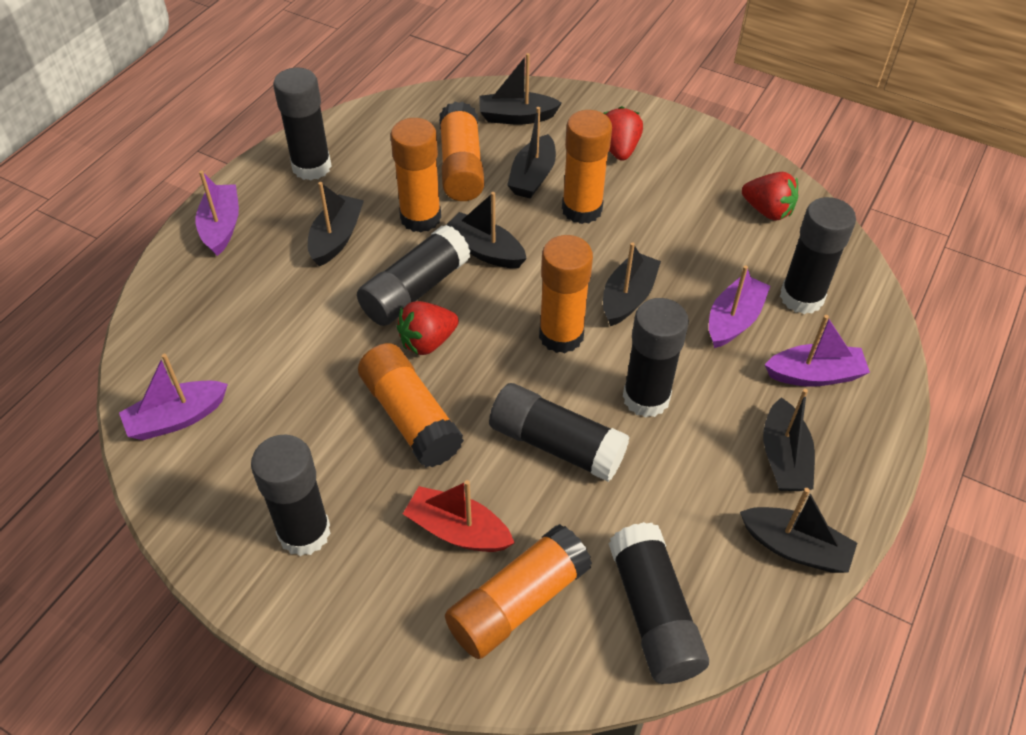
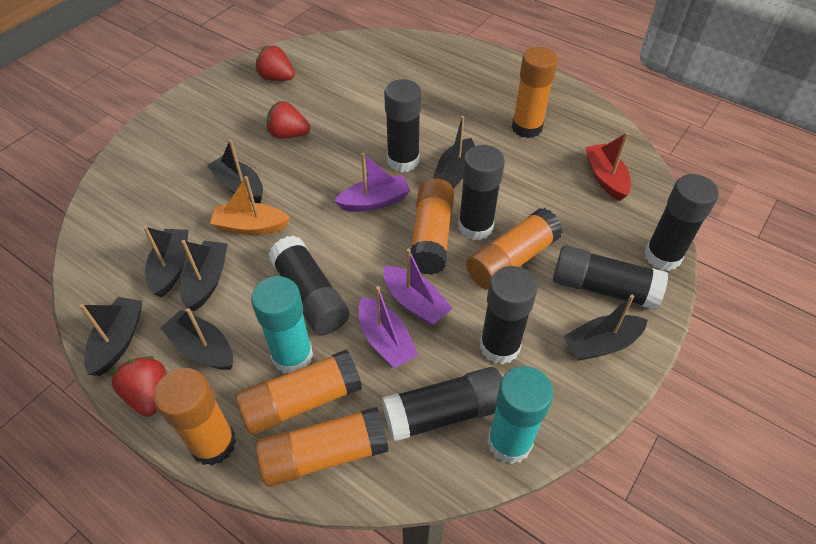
orange boat: none = 0 -> [210,176,290,235] = 1
purple boat: [119,354,228,440] [196,170,239,256] [709,265,770,348] [765,315,870,387] = 4 -> [335,153,411,212] [359,286,418,368] [383,249,453,326] = 3
turquoise glue stick: none = 0 -> [251,276,313,373] [487,366,553,464] = 2

